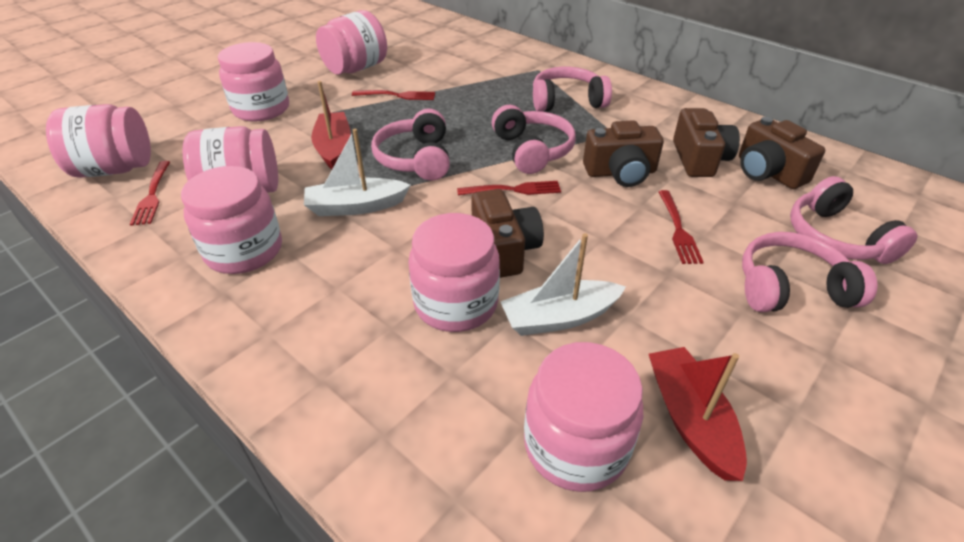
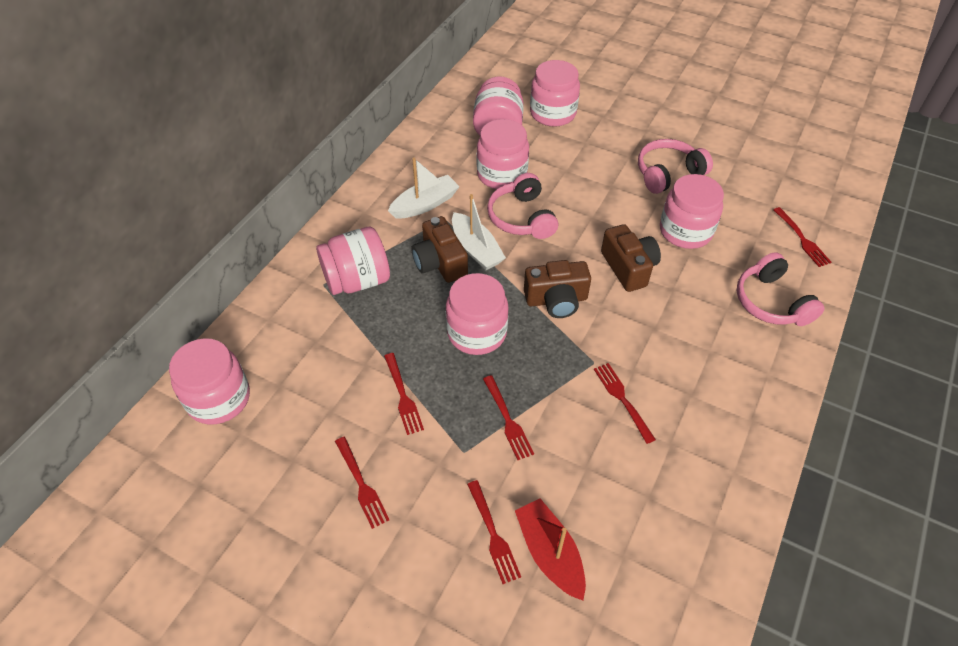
brown camera: [471,189,544,278] [583,120,664,187] [673,108,740,177] [739,117,825,189] = 4 -> [411,216,468,283] [524,260,591,318] [601,224,661,292] = 3
pink headphones: [371,109,450,181] [492,105,576,174] [533,67,612,112] [742,232,877,312] [790,176,918,264] = 5 -> [487,173,558,239] [638,139,713,194] [737,252,824,326] = 3
red boat: [311,81,351,169] [649,347,747,481] = 2 -> [515,499,586,600] = 1
red fork: [130,161,170,226] [352,90,435,100] [457,181,561,195] [659,190,704,264] = 4 -> [335,437,389,529] [384,353,424,435] [467,480,521,584] [483,375,534,460] [594,363,656,444] [773,207,832,267] = 6

